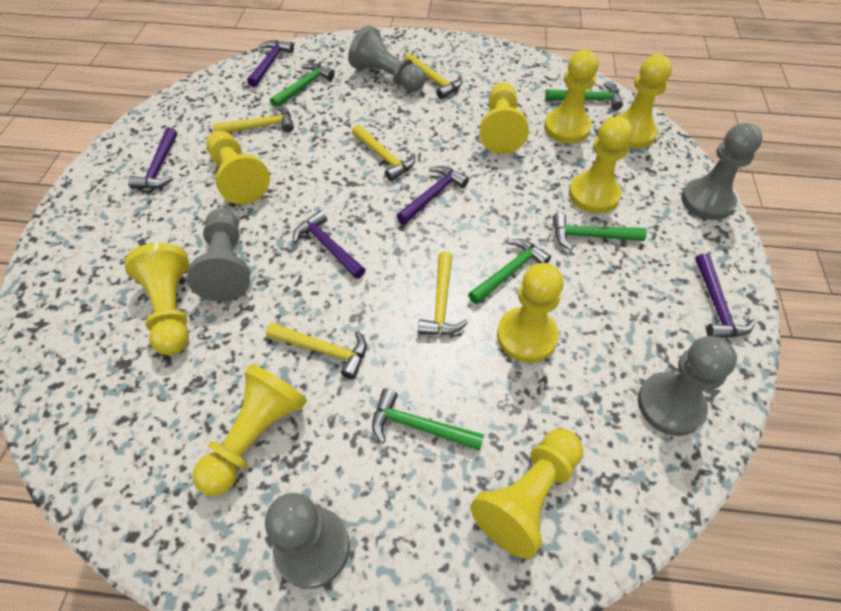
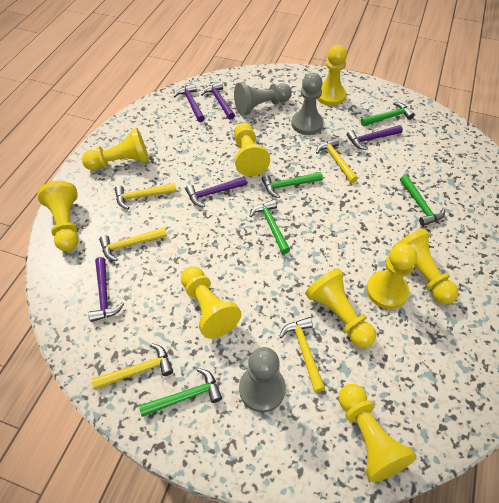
grey pawn: [187,208,250,301] [265,493,350,589] [348,25,426,92] [638,336,737,436] [681,123,763,220] = 5 -> [234,82,292,116] [239,347,286,412] [291,73,324,135] = 3

